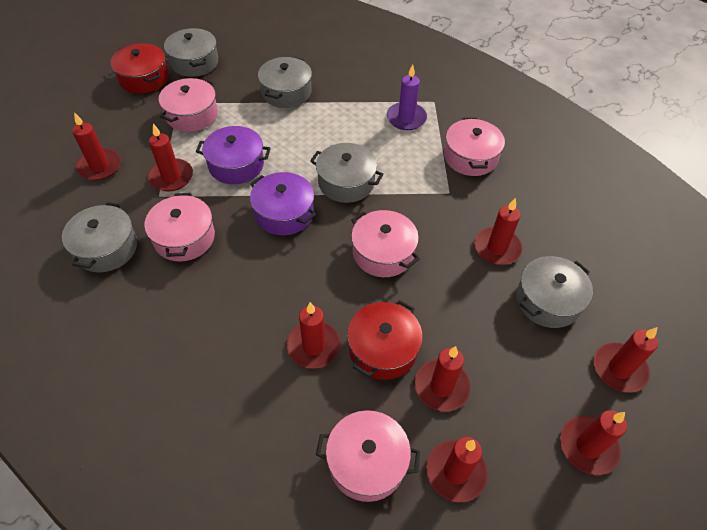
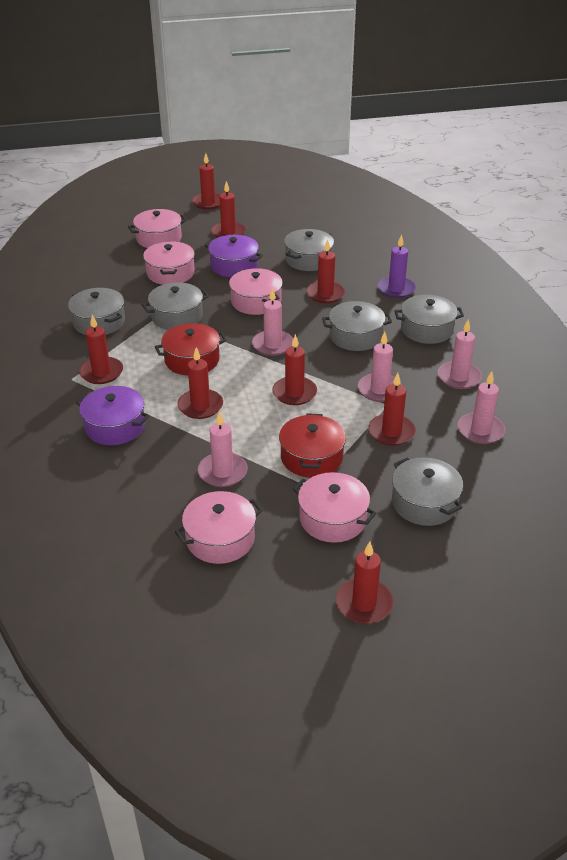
grey pot: [62,202,137,273] [164,28,218,77] [258,57,312,108] [310,143,383,203] [516,256,593,328] = 5 -> [68,288,125,335] [142,282,209,330] [284,229,334,271] [322,301,392,351] [392,457,463,526] [394,295,464,344] = 6
pink candle: none = 0 -> [198,411,248,487] [252,288,293,356] [358,332,402,402] [438,319,482,389] [458,371,505,444] = 5

